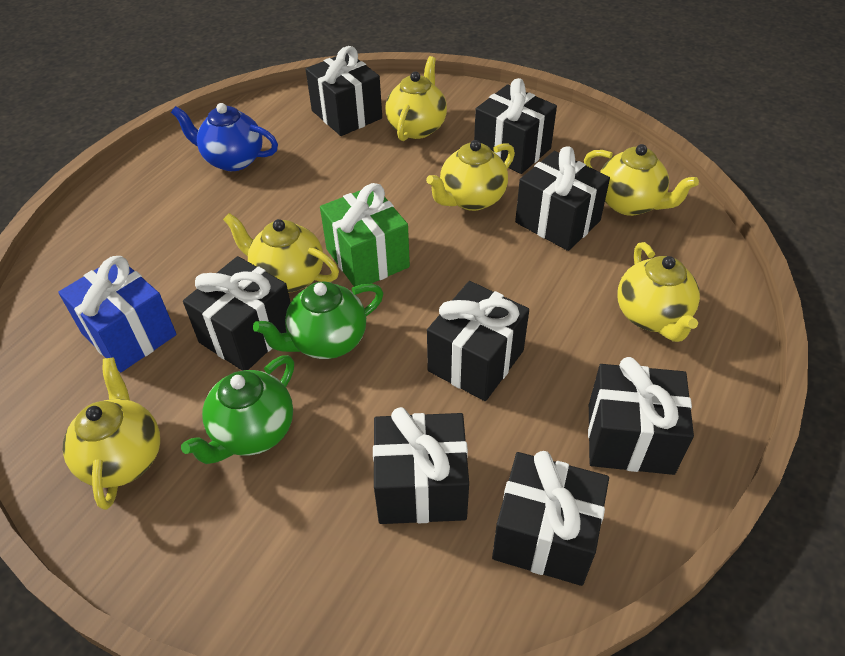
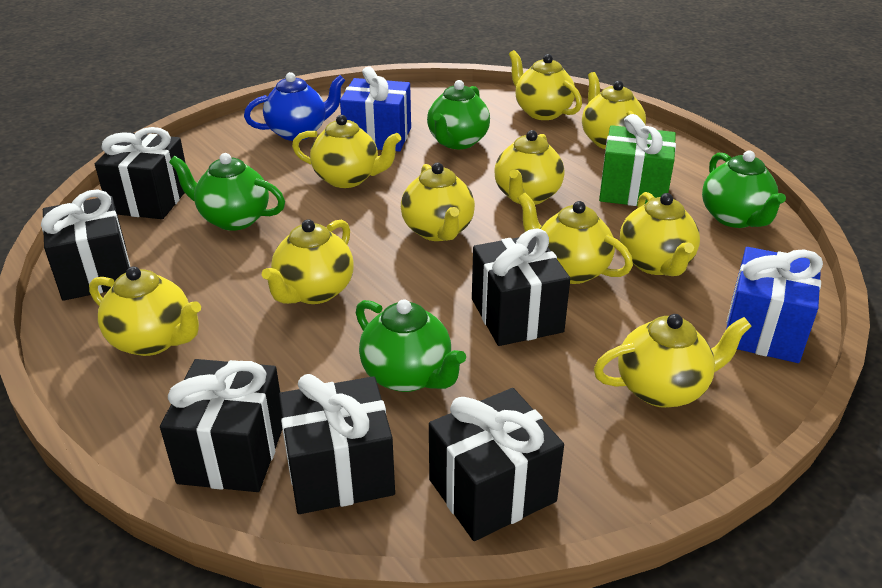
black gift: [183,256,291,371] [306,46,382,136] [373,407,469,524] [427,281,529,401] [474,78,557,174] [492,451,609,586] [515,146,610,251] [588,357,694,475] = 8 -> [41,189,130,301] [95,127,185,219] [160,359,282,492] [279,374,395,514] [429,388,564,541] [472,228,570,346] = 6
blue gift: [58,256,177,372] = 1 -> [340,66,411,152] [726,247,823,363] = 2
green teapot: [181,355,294,464] [253,281,383,359] = 2 -> [169,153,285,231] [356,299,466,392] [427,80,490,149] [702,150,786,228] = 4
yellow teapot: [63,357,160,510] [223,213,339,293] [385,56,447,141] [426,140,515,211] [584,144,699,216] [617,242,700,342] = 6 -> [89,266,201,356] [262,219,354,304] [292,115,401,188] [401,162,475,241] [494,130,564,205] [509,50,582,120] [518,193,633,284] [582,72,646,149] [594,314,752,408] [620,192,700,276] = 10

